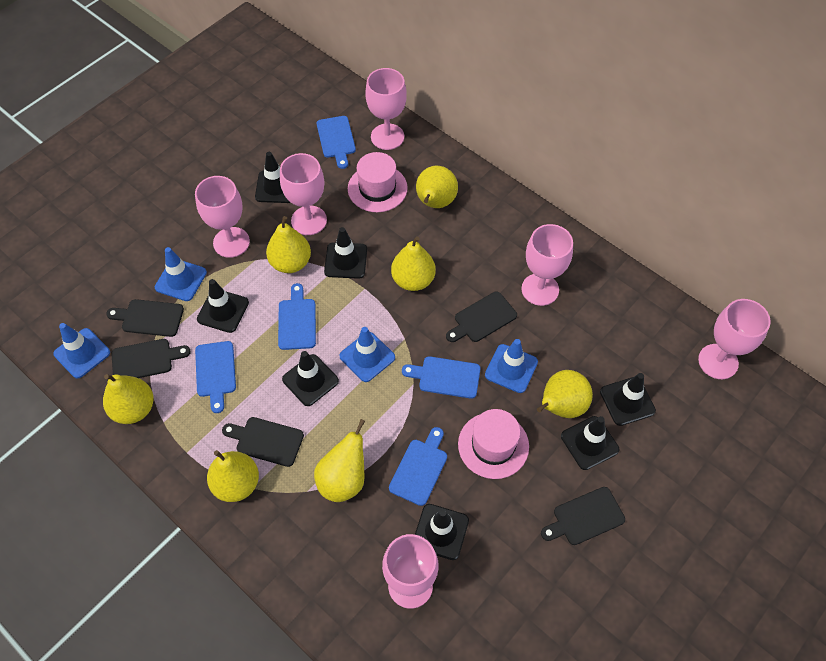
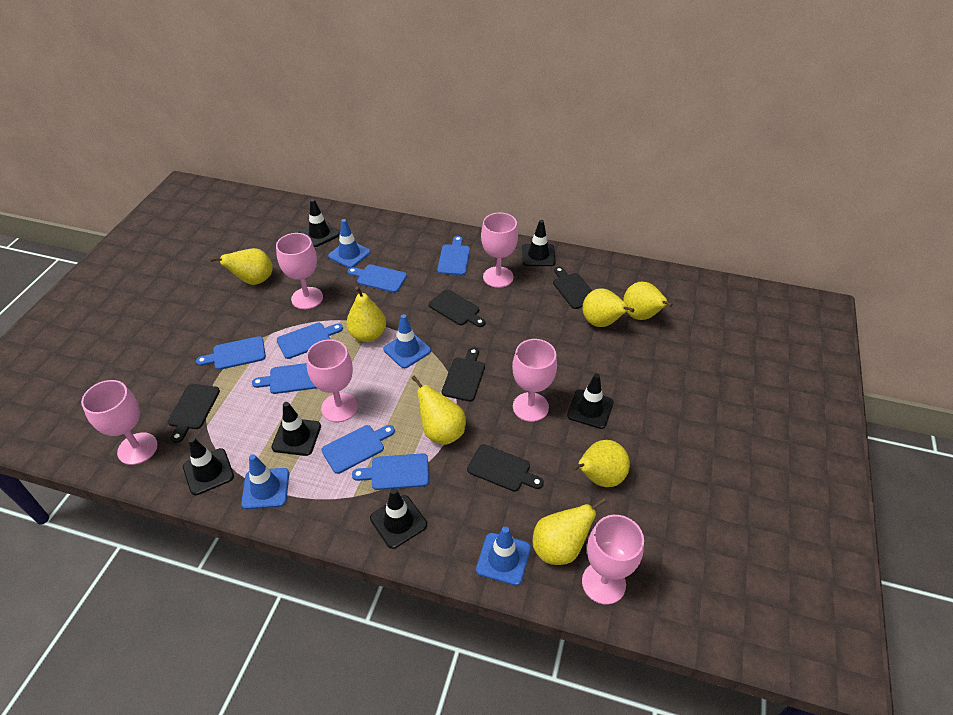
black traffic cone: [197,279,249,333] [255,152,291,203] [282,351,339,406] [324,227,367,279] [415,504,469,560] [561,416,619,470] [600,373,656,426] = 7 -> [183,437,234,495] [271,402,321,456] [299,199,340,247] [370,488,427,549] [522,220,556,266] [567,374,614,429] = 6
blue cutting board: [195,341,236,413] [278,283,316,350] [317,116,356,169] [389,427,447,506] [402,356,480,399] = 5 -> [196,336,266,370] [252,363,316,394] [277,323,343,359] [321,425,395,474] [347,264,407,293] [352,453,429,490] [437,236,470,275] = 7
pink hat: [348,152,408,212] [458,409,529,479] = 2 -> none = 0

